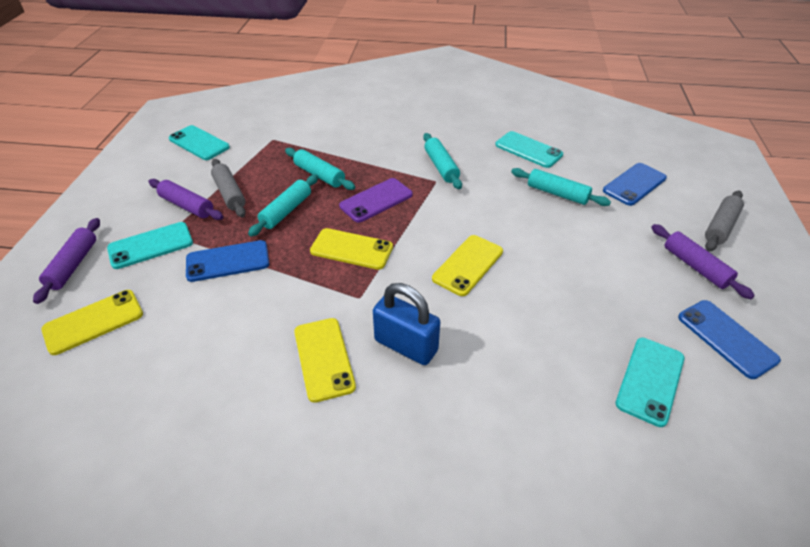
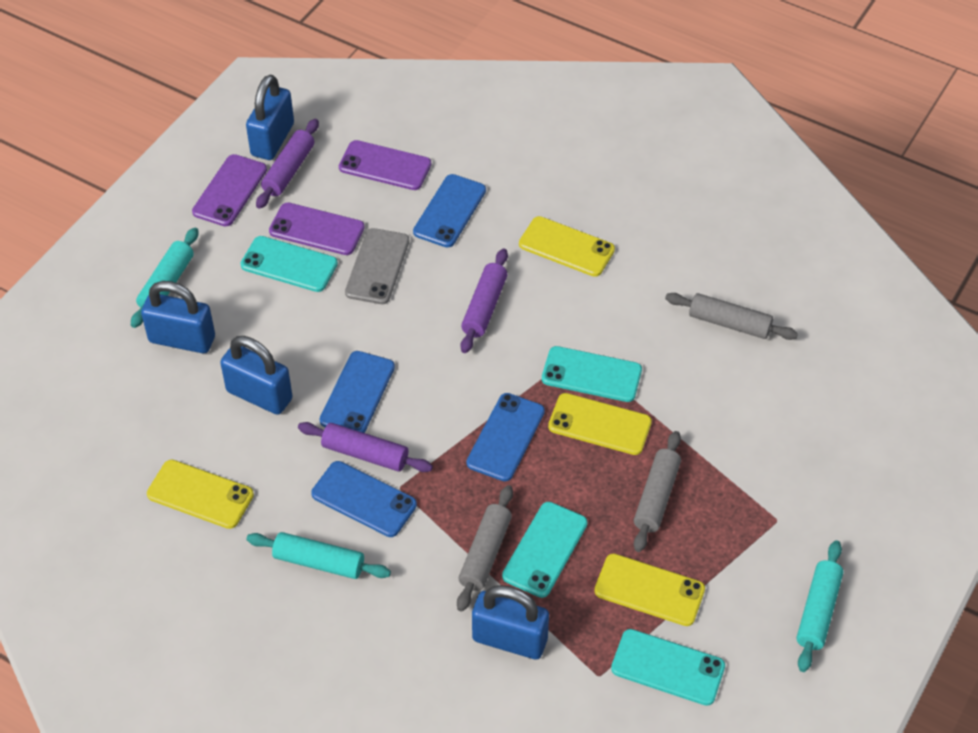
blue padlock: [373,283,440,365] = 1 -> [141,281,215,353] [220,336,292,415] [246,75,294,160] [472,585,549,659] = 4
blue phone: [186,240,269,282] [603,163,667,206] [678,300,781,379] = 3 -> [311,461,417,537] [320,351,395,433] [413,174,486,248] [466,393,545,481] = 4
grey phone: none = 0 -> [345,228,409,304] = 1
grey rolling pin: [211,159,246,217] [705,191,744,252] = 2 -> [457,485,513,612] [634,431,681,552] [665,293,798,340] = 3
purple phone: [339,178,413,223] = 1 -> [192,154,267,226] [269,202,365,255] [339,140,431,190] = 3
turquoise rolling pin: [248,174,318,236] [285,148,355,190] [423,133,462,189] [511,168,611,206] = 4 -> [131,228,198,328] [246,532,391,579] [797,540,843,672] = 3

